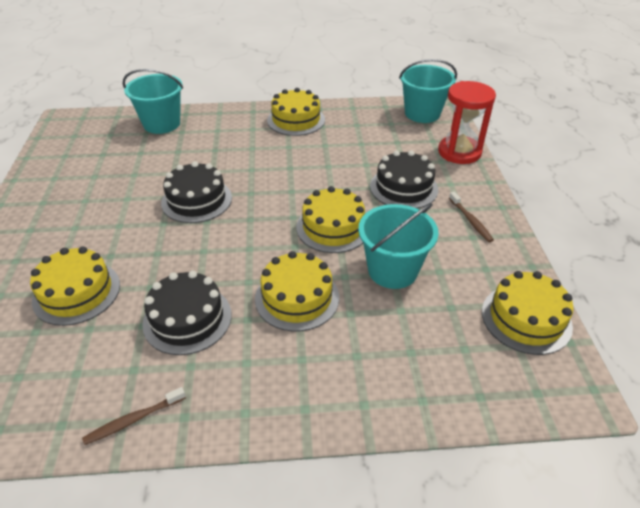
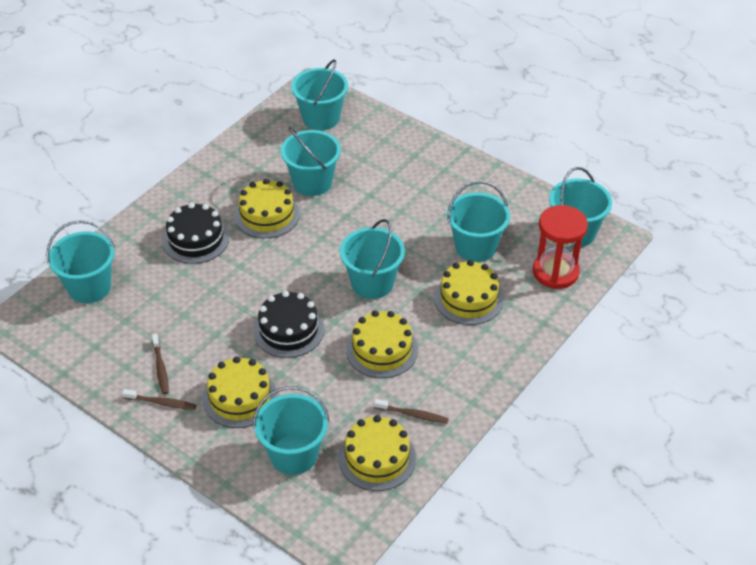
black cake: [142,271,231,355] [161,161,232,223] [370,150,438,209] = 3 -> [162,203,229,264] [253,291,324,358] = 2
brown toothbrush: [82,387,186,445] [449,192,494,242] = 2 -> [122,389,196,410] [152,334,169,395] [374,399,449,424] = 3
turquoise bucket: [123,69,183,134] [358,203,439,289] [399,59,457,123] = 3 -> [46,220,115,303] [253,386,329,475] [281,126,341,196] [291,59,348,130] [340,219,405,299] [447,181,510,262] [549,167,612,247] = 7

